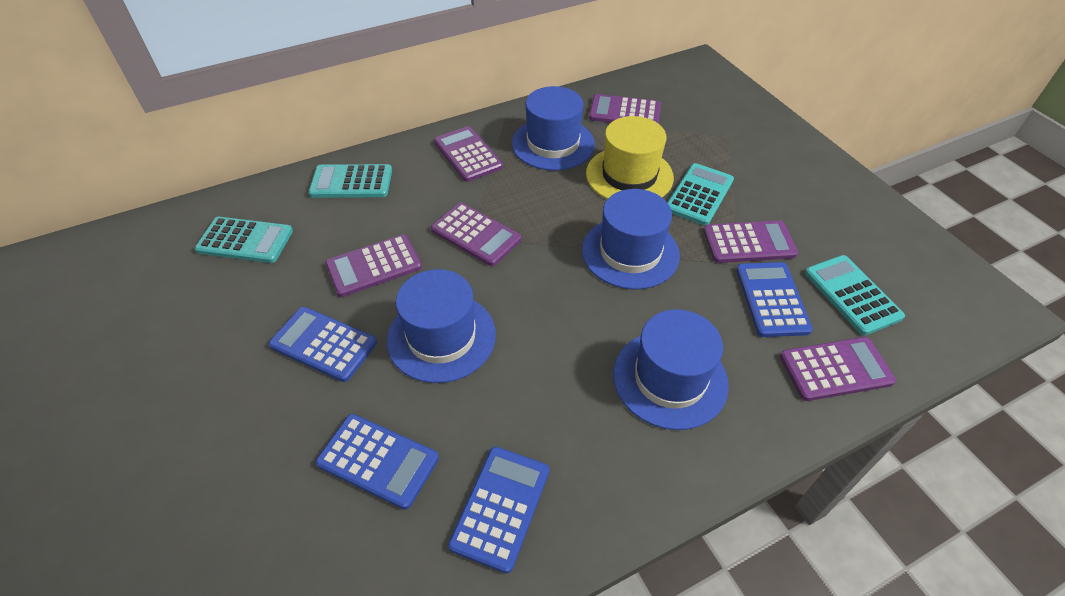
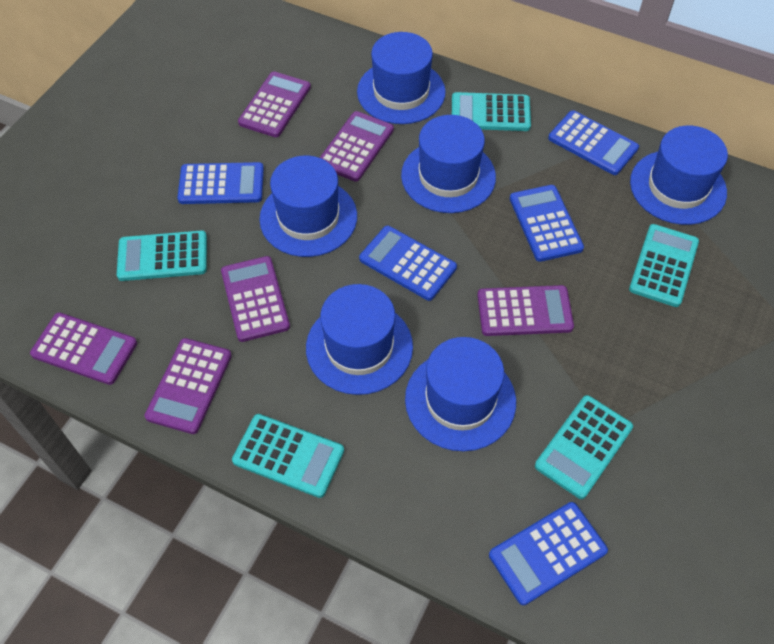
blue calculator: [269,307,377,382] [316,414,439,510] [448,447,549,574] [736,262,813,337] = 4 -> [177,162,264,204] [359,226,457,301] [489,502,608,605] [510,185,584,262] [548,110,639,175] = 5
blue hat: [387,269,496,383] [512,86,595,171] [582,189,680,289] [613,309,729,430] = 4 -> [259,156,357,257] [306,284,413,395] [357,32,446,124] [401,115,496,213] [405,337,516,451] [630,126,728,225] = 6
turquoise calculator: [195,217,293,263] [308,164,392,198] [667,163,734,225] [805,255,905,335] = 4 -> [117,230,207,281] [232,414,344,498] [452,92,531,131] [535,395,633,499] [629,224,699,307] = 5
yellow hat: [586,116,674,199] = 1 -> none = 0

